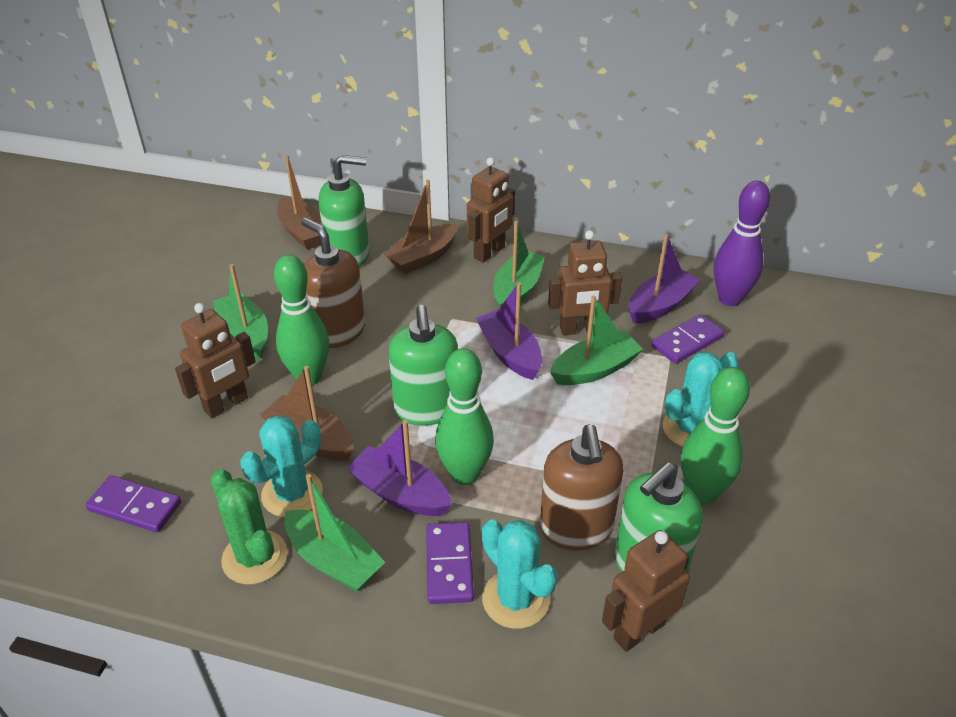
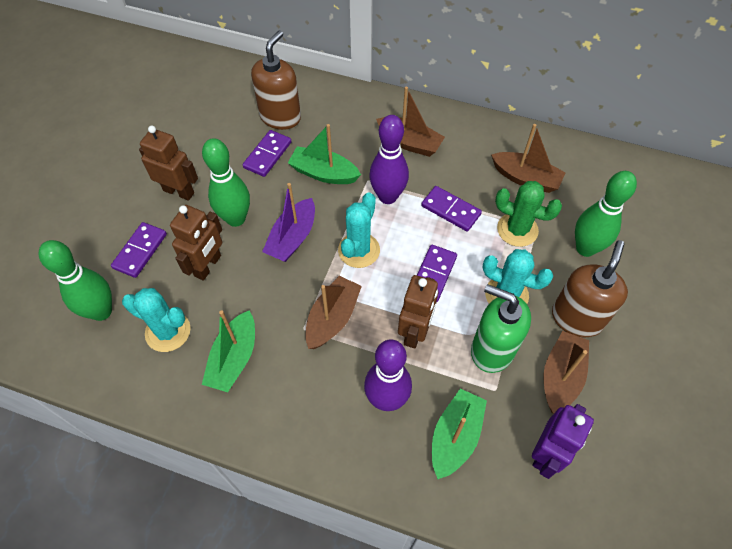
brown boat: [260,366,354,460] [277,155,322,250] [384,180,458,274] = 3 -> [305,276,362,349] [376,87,445,157] [491,124,566,193] [543,331,589,414] = 4
brown robot: [175,303,256,418] [467,157,515,263] [548,230,622,335] [602,530,690,652] = 4 -> [139,126,198,200] [170,205,222,281] [398,275,438,349] = 3
green boat: [213,264,268,359] [284,474,385,592] [493,221,545,307] [550,295,643,385] = 4 -> [202,310,255,392] [288,124,361,184] [432,389,487,479] = 3
green soap dispenser: [319,155,370,267] [388,305,458,426] [615,462,703,572] = 3 -> [471,284,531,373] = 1
purple boat: [346,420,452,516] [476,283,542,380] [629,234,700,323] = 3 -> [262,183,315,262] = 1
purple bowling pin: [714,181,770,306] = 1 -> [364,339,412,411] [369,115,409,204] = 2
purple domino: [85,475,181,532] [426,522,474,604] [652,314,725,364] = 3 -> [111,222,167,278] [243,130,292,177] [417,245,457,302] [421,186,482,232] = 4
purple robot: none = 0 -> [532,404,594,479] = 1

